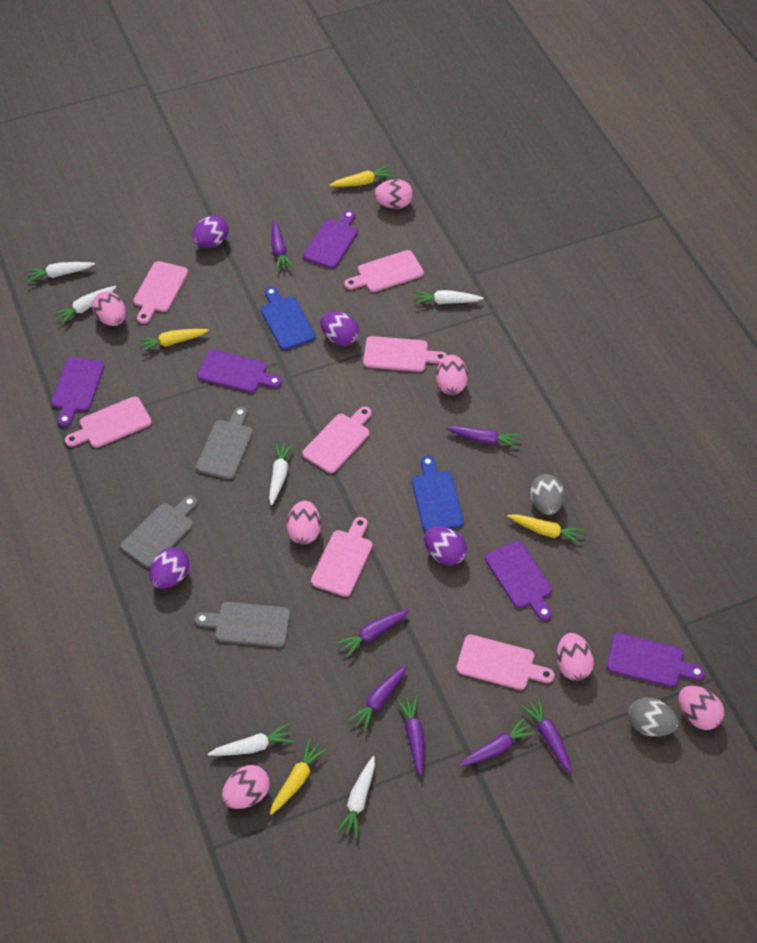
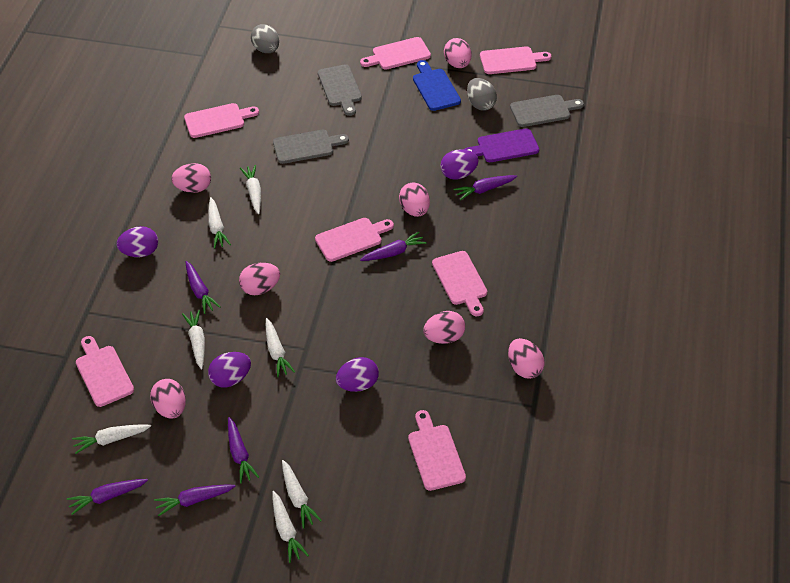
blue cutting board: [261,287,316,350] [412,456,464,531] = 2 -> [413,60,461,111] = 1
purple carrot: [272,221,293,271] [336,609,410,658] [348,665,407,732] [396,696,424,776] [446,426,521,449] [459,717,536,767] [521,697,572,773] = 7 -> [67,479,148,515] [154,484,235,516] [186,261,221,314] [228,417,259,483] [360,232,427,261] [453,175,517,201] = 6
purple cutting board: [51,357,104,427] [197,350,282,393] [303,210,358,269] [485,541,552,621] [606,632,705,687] = 5 -> [464,128,539,162] = 1
white carrot: [25,262,95,283] [53,286,116,325] [208,723,294,756] [269,442,293,505] [336,756,375,839] [414,290,484,305] = 6 -> [72,424,151,454] [182,310,205,369] [208,197,231,249] [240,165,261,214] [266,318,295,377] [272,491,309,563] [282,460,322,528] = 7
yellow carrot: [137,329,209,353] [270,739,327,815] [329,165,394,187] [507,514,585,545] = 4 -> none = 0

